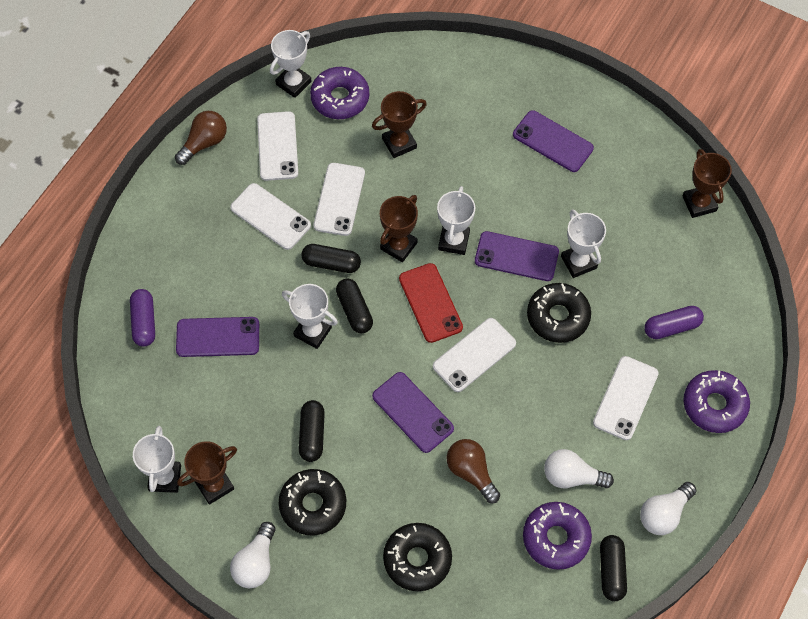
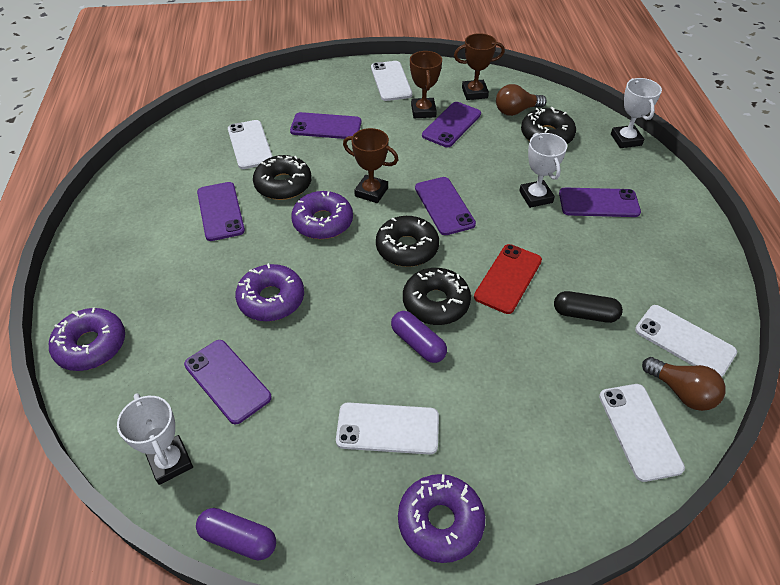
black capsule: [299,400,325,462] [301,244,361,273] [336,278,373,333] [600,535,627,601] = 4 -> [554,291,623,323] = 1
black donut: [279,469,346,535] [383,523,452,591] [527,283,591,343] = 3 -> [253,155,312,200] [376,216,439,267] [403,268,471,325] [521,107,576,144] = 4
brown trophy: [177,441,237,505] [372,91,427,158] [380,195,418,262] [682,149,732,218] = 4 -> [343,128,399,203] [410,51,442,118] [454,33,505,100] = 3
purple donut: [310,67,369,119] [523,502,592,570] [683,370,750,433] = 3 -> [49,307,125,371] [235,263,304,321] [291,191,353,239] [398,474,485,563] = 4
purple phone: [176,317,259,357] [372,372,454,453] [475,231,559,281] [513,110,594,172] = 4 -> [184,340,272,424] [197,182,245,241] [290,112,362,139] [415,177,476,235] [422,102,481,147] [559,188,641,217] = 6
white light bulb: [230,522,276,588] [544,449,614,488] [640,482,696,535] = 3 -> none = 0
white trophy: [133,426,181,493] [270,30,312,98] [282,284,338,349] [437,186,475,255] [561,209,606,278] = 5 -> [117,393,193,485] [519,133,567,208] [611,78,662,148] = 3

